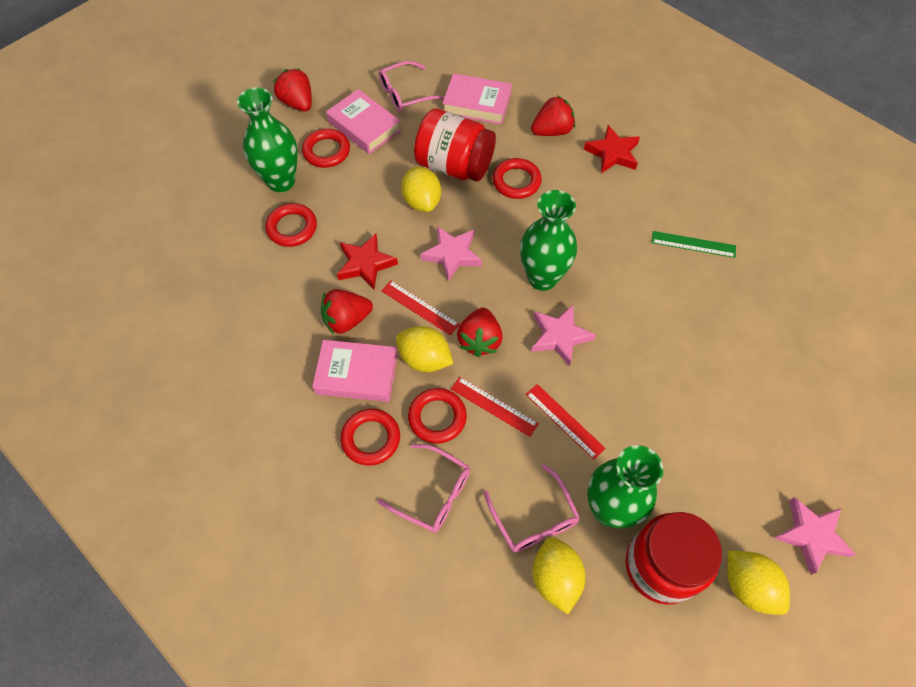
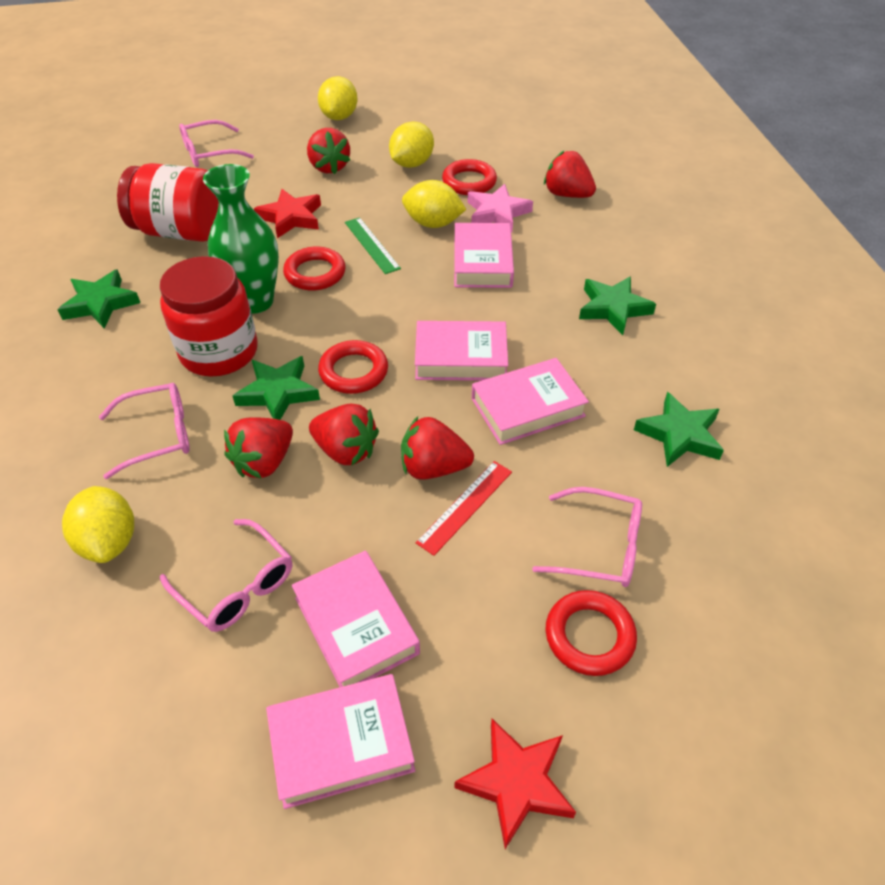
green star: none = 0 -> [58,269,140,329] [233,356,320,420] [579,276,656,335] [634,392,724,467] = 4
green vase: [237,87,298,192] [520,190,577,291] [587,445,663,529] = 3 -> [203,164,279,314] = 1
pink book: [312,340,397,402] [326,89,401,154] [443,73,512,125] = 3 -> [266,674,415,809] [292,551,420,687] [415,321,508,381] [454,223,514,288] [472,358,589,445] = 5
pink glasses: [378,444,470,533] [379,61,445,112] [484,464,580,552] = 3 -> [99,383,190,479] [160,519,292,632] [179,120,254,167] [532,487,642,587] = 4
pink star: [420,226,482,282] [531,305,596,366] [774,497,856,575] = 3 -> [467,184,533,232] = 1
red ring: [265,203,317,247] [302,129,350,168] [340,409,400,466] [408,388,467,444] [492,158,542,199] = 5 -> [283,247,346,291] [318,340,388,394] [442,159,497,195] [545,590,637,676] = 4
red ruler: [381,280,460,335] [451,377,539,437] [526,384,606,460] = 3 -> [416,461,512,556] = 1
red strawberry: [273,68,312,112] [321,289,373,334] [457,308,503,357] [531,96,575,136] = 4 -> [224,417,293,479] [307,128,350,174] [309,404,379,466] [401,416,474,480] [544,150,596,198] = 5

